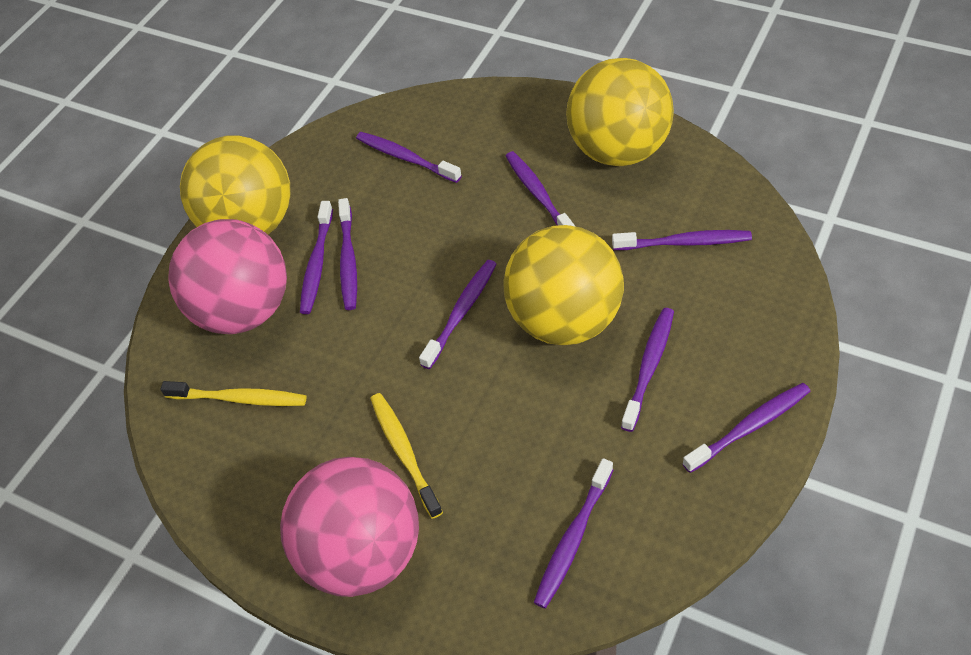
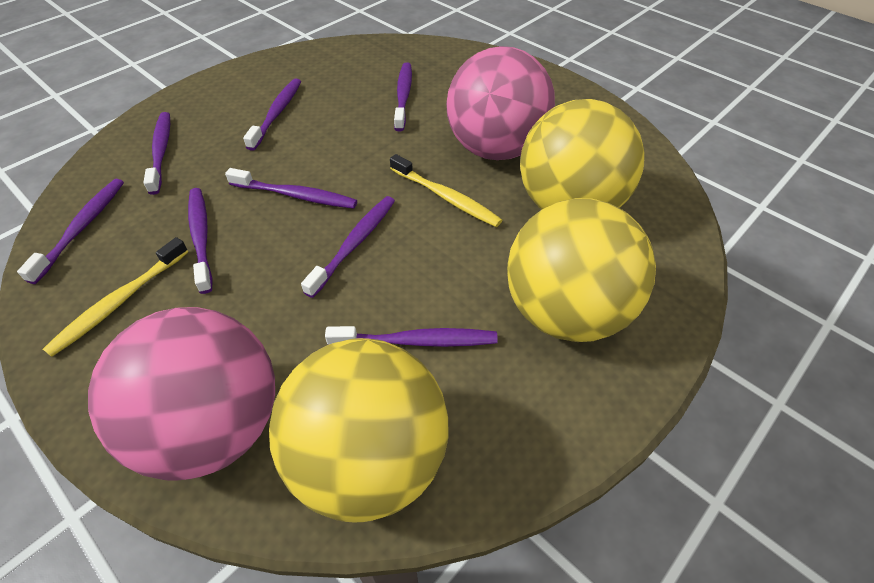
purple toothbrush: [300,201,333,314] [338,198,357,310] [356,132,462,183] [419,260,496,369] [506,151,576,227] [533,459,613,609] [612,230,752,250] [621,308,674,432] [682,383,810,473] = 9 -> [17,179,124,284] [143,112,170,195] [188,188,212,294] [225,168,357,209] [243,79,301,151] [301,196,395,298] [325,326,498,347] [394,63,412,131] = 8

